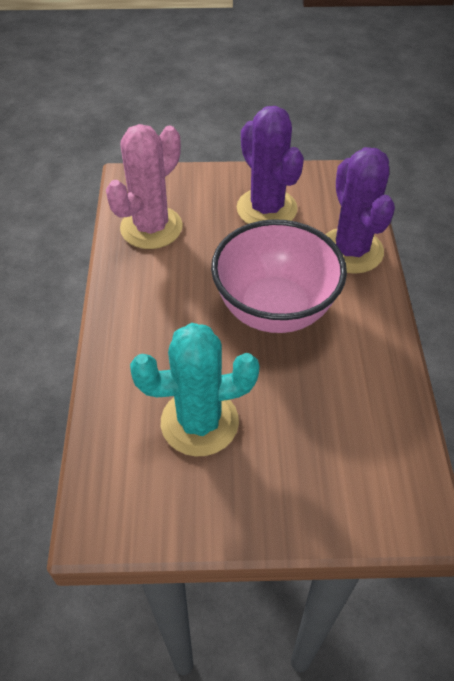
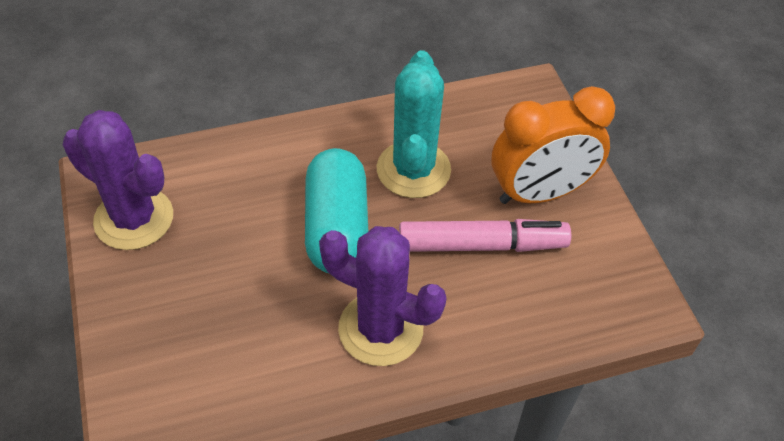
orange clock: none = 0 -> [491,86,615,204] = 1
pink bowl: [211,219,347,333] = 1 -> none = 0
pink cactus: [106,124,183,249] = 1 -> none = 0
pink marker: none = 0 -> [399,219,571,252] = 1
turquoise capsule: none = 0 -> [305,148,369,273] = 1

